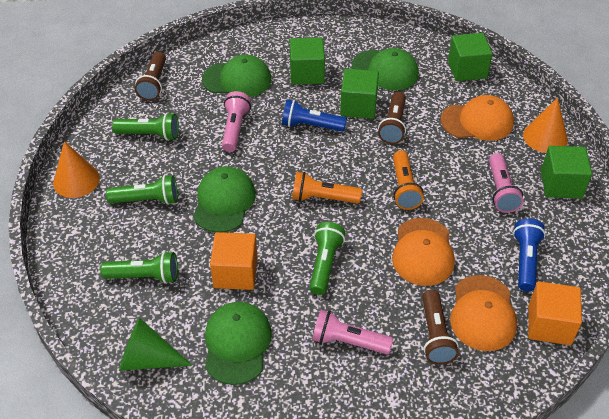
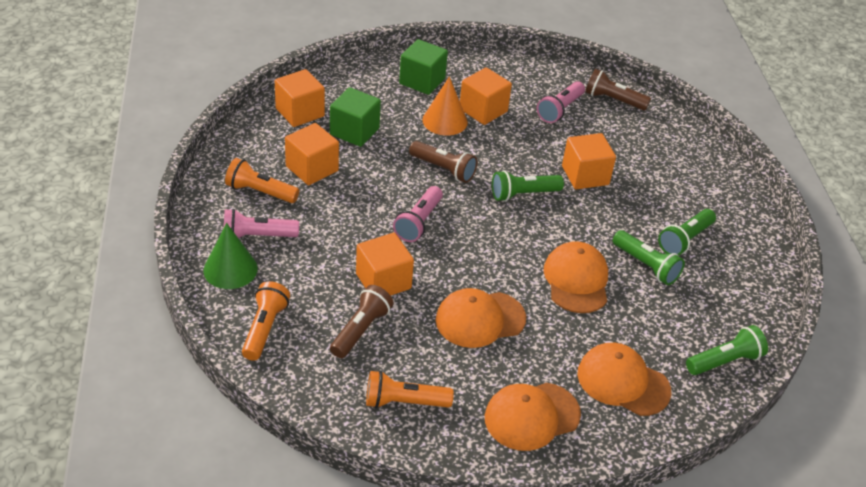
blue flashlight: [282,99,347,132] [513,219,546,291] = 2 -> none = 0
green cap: [193,166,256,232] [202,55,271,97] [205,302,272,385] [352,48,419,90] = 4 -> none = 0
green cube: [290,37,325,85] [340,68,379,119] [448,33,493,81] [541,146,592,199] = 4 -> [330,87,381,147] [399,39,448,95] = 2
orange cap: [392,218,455,286] [441,95,514,141] [450,275,517,351] = 3 -> [436,288,526,348] [485,383,581,451] [544,241,608,313] [577,343,671,416] = 4
orange cone: [53,141,100,198] [523,98,568,153] = 2 -> [422,76,468,135] = 1
orange cube: [210,232,257,290] [528,281,582,345] = 2 -> [275,69,325,127] [285,123,339,185] [356,233,414,296] [460,67,512,125] [562,133,616,189] = 5
orange flashlight: [292,172,362,204] [393,150,424,210] = 2 -> [225,158,299,203] [242,281,290,361] [366,371,454,408] = 3

